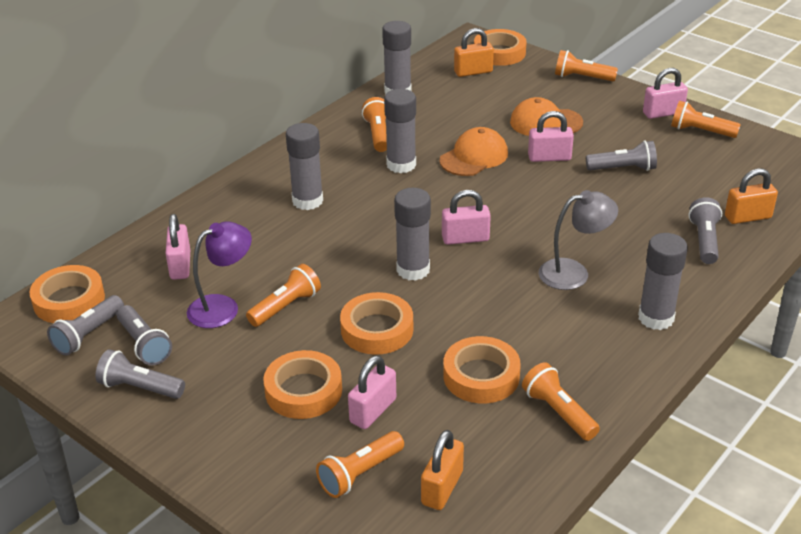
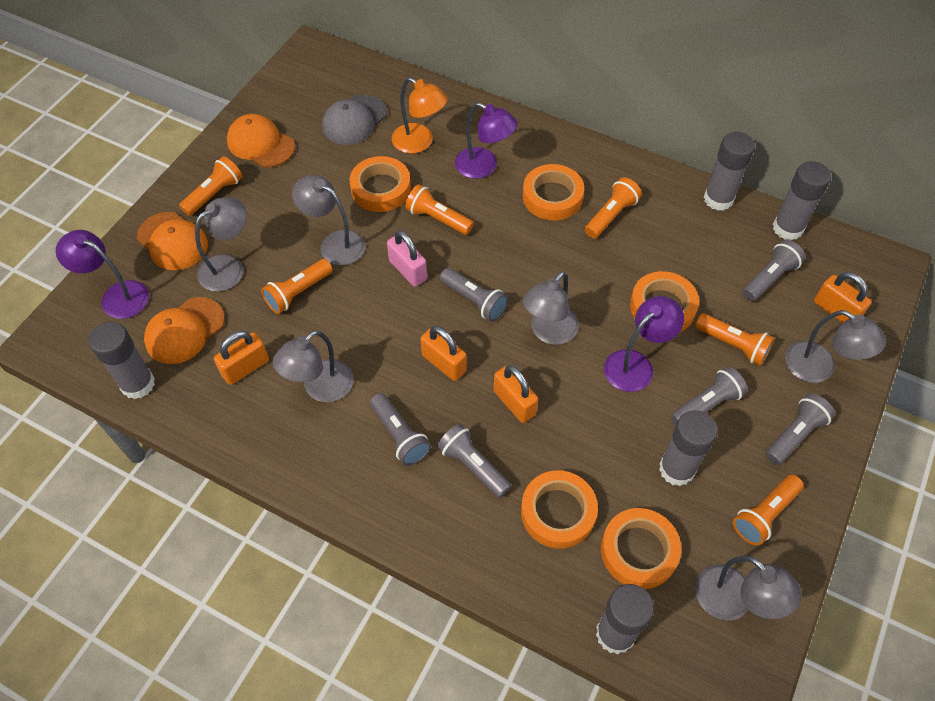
grey cap: none = 0 -> [322,95,387,145] = 1
grey flashlight: [47,295,124,356] [96,349,185,399] [117,305,172,365] [586,141,657,171] [689,197,722,264] = 5 -> [370,393,431,466] [437,423,511,498] [440,268,508,322] [671,367,748,425] [742,240,805,301] [765,394,835,465] = 6
grey lamp: [539,190,618,290] = 1 -> [195,197,247,292] [273,330,354,402] [292,175,365,265] [522,271,579,345] [695,556,801,621] [785,310,886,383] = 6
orange cap: [439,127,508,176] [510,97,583,136] = 2 -> [137,212,208,270] [144,297,225,364] [227,114,295,167] = 3
orange lamp: none = 0 -> [392,77,448,154] = 1
orange padlock: [421,430,464,510] [454,28,494,77] [725,168,778,224] = 3 -> [214,331,269,385] [420,326,467,381] [494,365,538,423] [814,272,872,323] = 4
pink padlock: [165,214,190,280] [348,355,396,429] [442,190,491,245] [528,111,574,162] [643,68,688,119] = 5 -> [387,230,427,287] = 1
purple lamp: [187,221,252,328] = 1 -> [56,230,149,319] [455,102,518,179] [604,296,684,392] = 3

